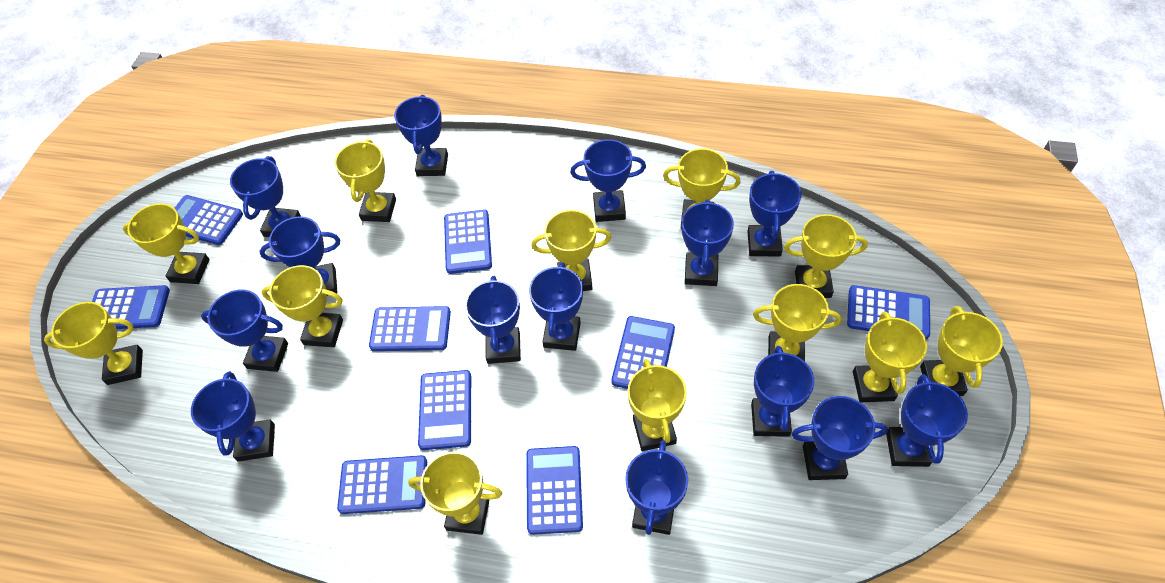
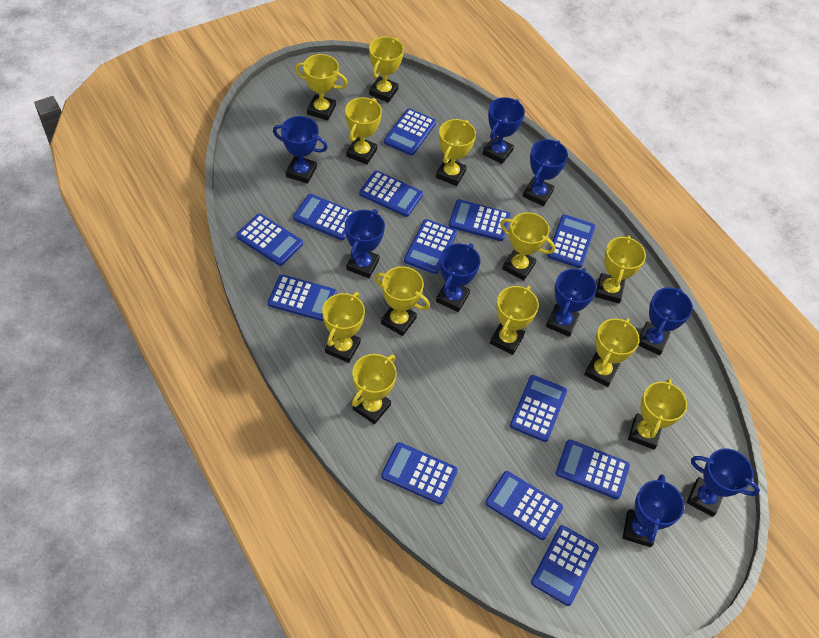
blue calculator: [92,285,170,329] [175,195,243,245] [337,455,427,514] [369,306,451,351] [418,370,471,450] [444,210,492,274] [526,446,583,535] [611,316,675,389] [847,285,930,339] = 9 -> [236,214,303,266] [268,275,337,321] [293,194,354,240] [359,171,423,217] [381,442,458,505] [384,109,436,156] [404,219,457,274] [449,199,511,241] [485,471,563,540] [510,375,567,442] [531,525,599,606] [547,214,596,268] [556,439,630,499] = 13
blue trophy: [191,371,275,462] [201,290,288,372] [230,156,301,237] [259,216,340,296] [394,95,448,176] [465,276,521,364] [529,262,583,351] [570,139,646,222] [625,440,688,535] [681,199,734,286] [747,171,802,257] [751,346,814,437] [792,396,888,480] [886,374,968,467] = 14 -> [273,116,328,184] [345,209,385,278] [436,243,480,312] [483,97,525,164] [523,139,568,206] [546,268,597,337] [623,474,684,547] [638,287,693,355] [687,449,760,517] = 9

